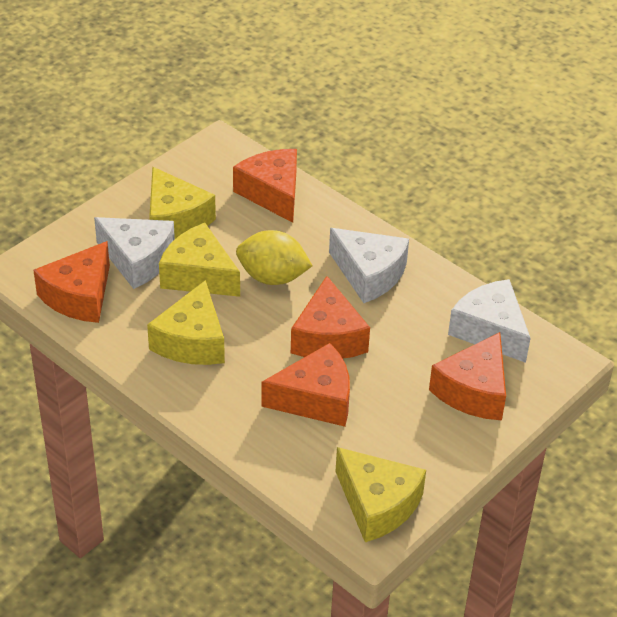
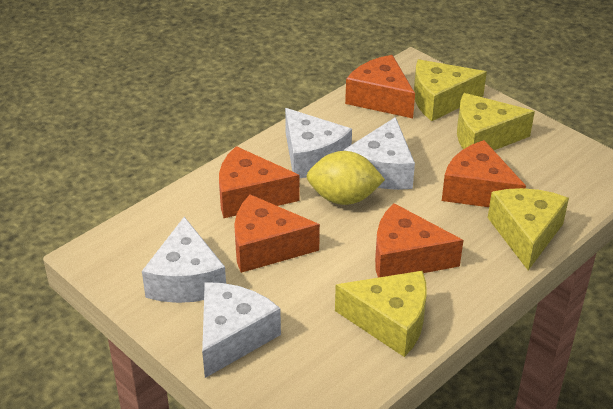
white cheese: [94,217,175,289] [329,228,409,303] [448,279,531,363] = 3 -> [142,217,226,303] [202,282,281,378] [285,108,352,178] [344,117,415,190] = 4

